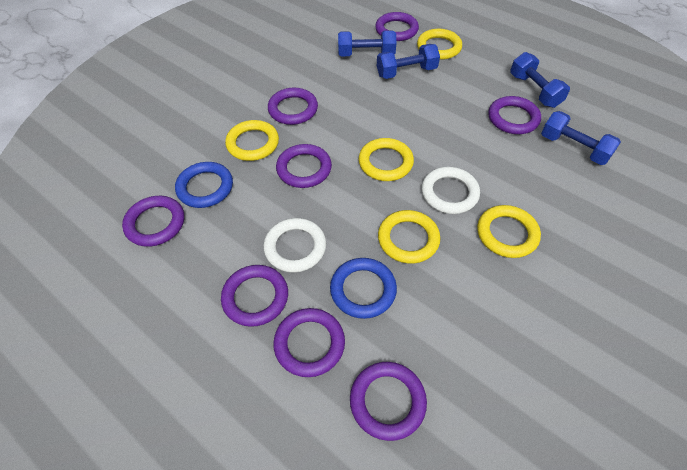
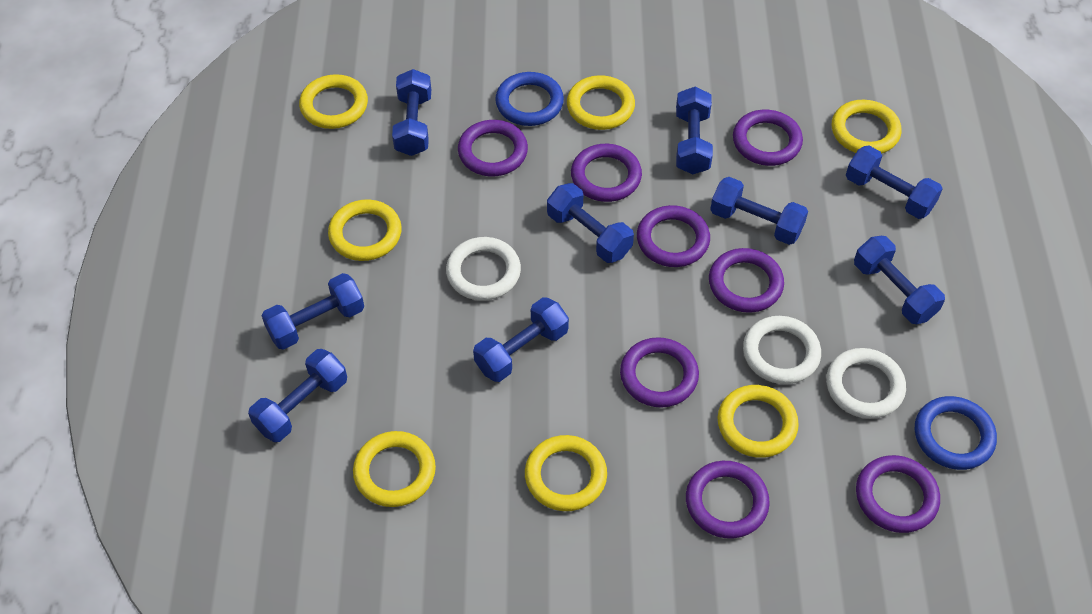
blue dumbbell: [338,30,396,56] [377,44,440,79] [510,52,570,108] [541,111,621,165] = 4 -> [248,349,347,442] [261,273,364,350] [392,69,431,156] [473,297,569,382] [547,183,634,263] [676,87,713,174] [710,177,808,245] [846,145,943,219] [854,236,945,324] = 9
white ring: [263,218,326,273] [422,167,480,214] = 2 -> [446,237,521,301] [743,316,821,384] [826,348,906,419] = 3
yellow ring: [225,120,279,161] [359,138,414,181] [378,210,440,264] [417,29,462,60] [477,205,541,258] = 5 -> [299,74,368,129] [328,199,402,261] [353,431,436,507] [525,435,607,511] [567,75,635,130] [717,385,799,458] [832,100,901,154] = 7

